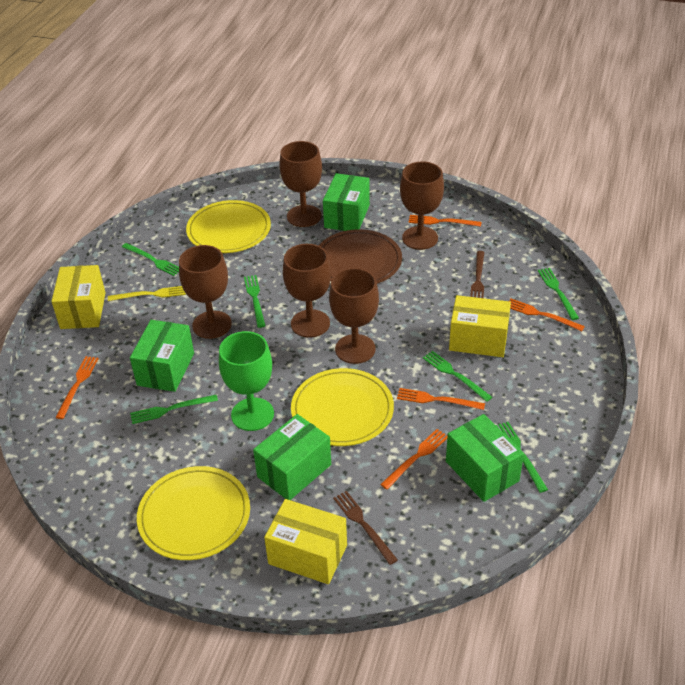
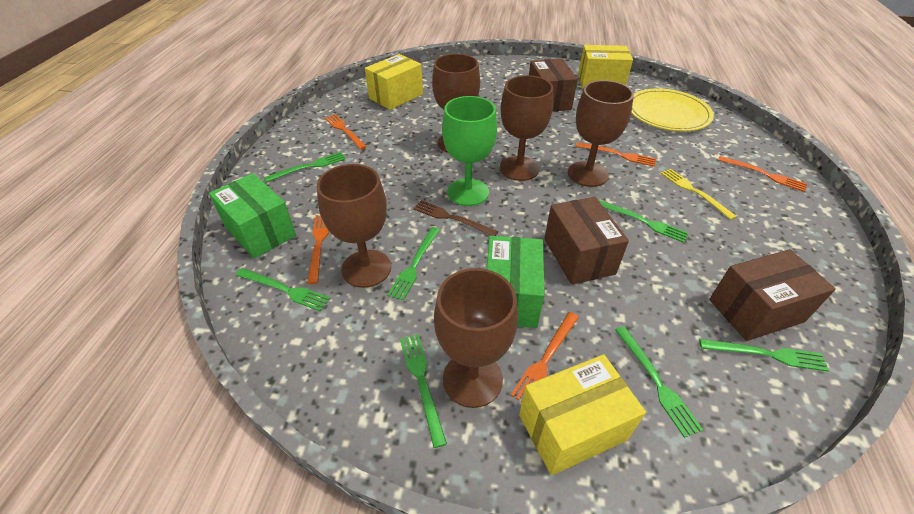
brown box: none = 0 -> [529,58,578,112] [544,197,629,285] [709,249,836,341] = 3
brown fork: [333,491,398,565] [470,251,484,298] = 2 -> [413,200,498,236] = 1
brown plate: [319,229,402,284] = 1 -> none = 0
green box: [130,320,194,392] [253,414,331,500] [323,173,370,231] [446,414,524,502] = 4 -> [209,173,296,258] [487,236,545,328] = 2
green fork: [122,243,179,276] [130,395,218,424] [244,275,265,328] [423,351,492,402] [496,422,548,493] [538,268,579,320] = 6 -> [236,268,330,311] [264,152,346,182] [387,227,440,301] [400,334,447,448] [599,200,688,243] [615,326,703,438] [699,339,829,372] = 7
yellow plate: [137,466,250,560] [186,200,271,253] [291,368,394,446] = 3 -> [631,88,714,131] = 1

